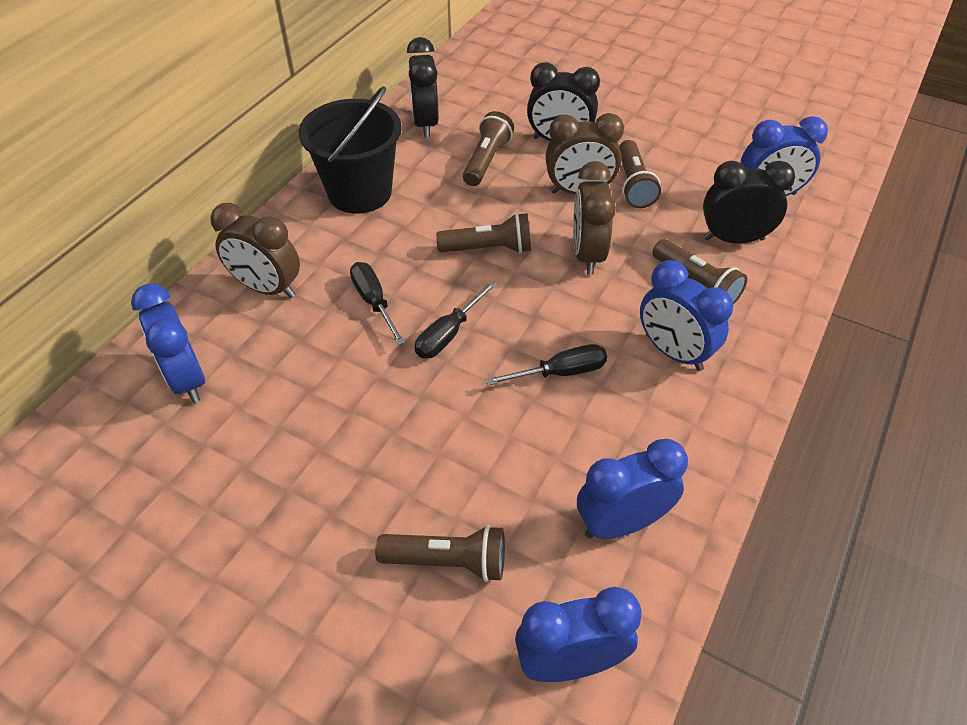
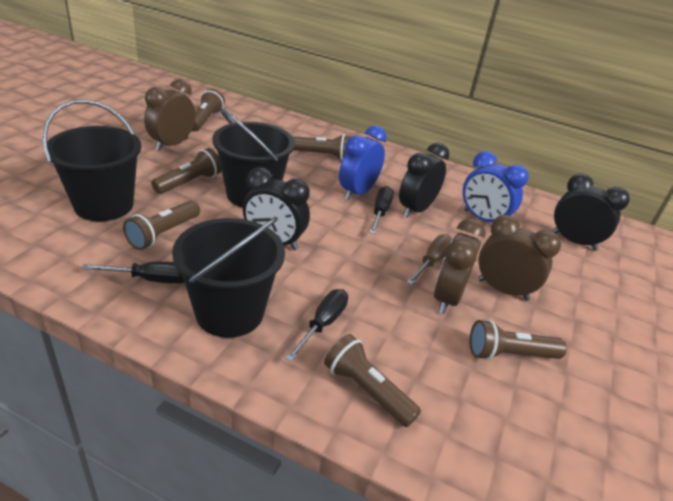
black bucket: [299,86,402,214] = 1 -> [42,99,141,221] [172,217,285,338] [212,109,295,208] = 3
blue clock: [131,283,205,403] [515,587,642,682] [577,439,688,539] [640,260,734,371] [740,116,828,196] = 5 -> [339,126,387,200] [463,151,529,222] = 2
brown flashlight: [375,525,505,582] [436,213,531,254] [463,111,514,186] [619,140,661,208] [653,239,747,304] = 5 -> [123,200,200,250] [151,148,222,194] [191,89,225,132] [293,134,351,161] [324,334,421,427] [469,320,567,360] = 6
brown screwdriver: none = 0 -> [407,234,452,285] = 1

